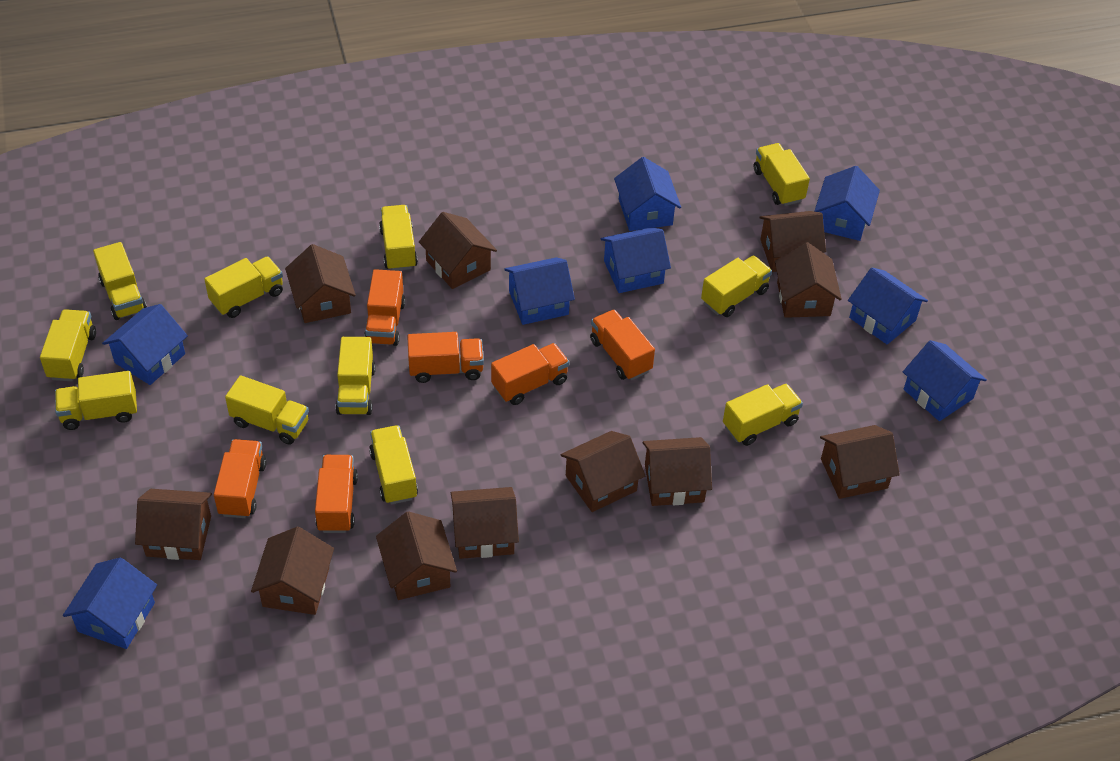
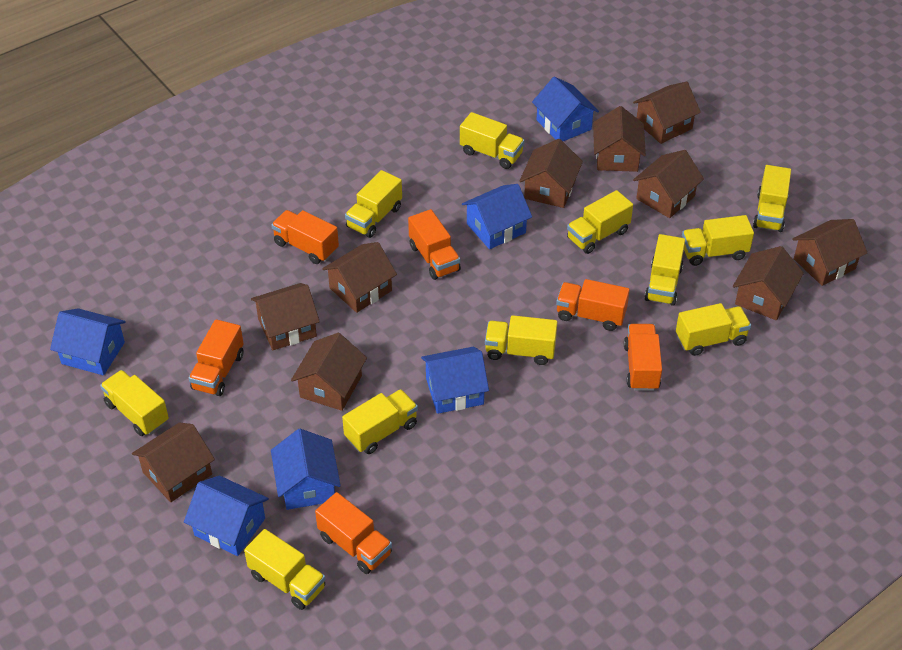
blue house: [63,558,157,649] [102,304,188,385] [504,257,575,325] [601,227,671,293] [614,157,681,231] [814,166,880,241] [848,268,928,344] [903,340,987,421] = 8 -> [50,308,126,375] [184,476,269,556] [271,429,341,510] [421,347,489,414] [462,184,532,249] [532,77,599,141] = 6
brown house: [135,489,212,560] [251,527,334,615] [285,244,356,323] [376,511,457,600] [419,212,497,289] [451,487,519,559] [560,431,645,512] [643,437,712,506] [759,211,826,272] [775,242,842,318] [820,425,900,499] = 11 -> [132,423,215,502] [251,283,320,350] [291,333,367,411] [322,242,397,313] [520,139,583,208] [593,106,646,172] [633,81,701,144] [633,150,704,218] [733,246,804,320] [792,219,867,286] = 10

